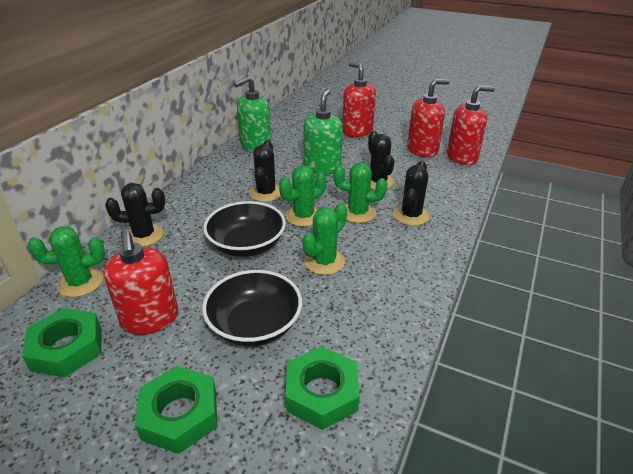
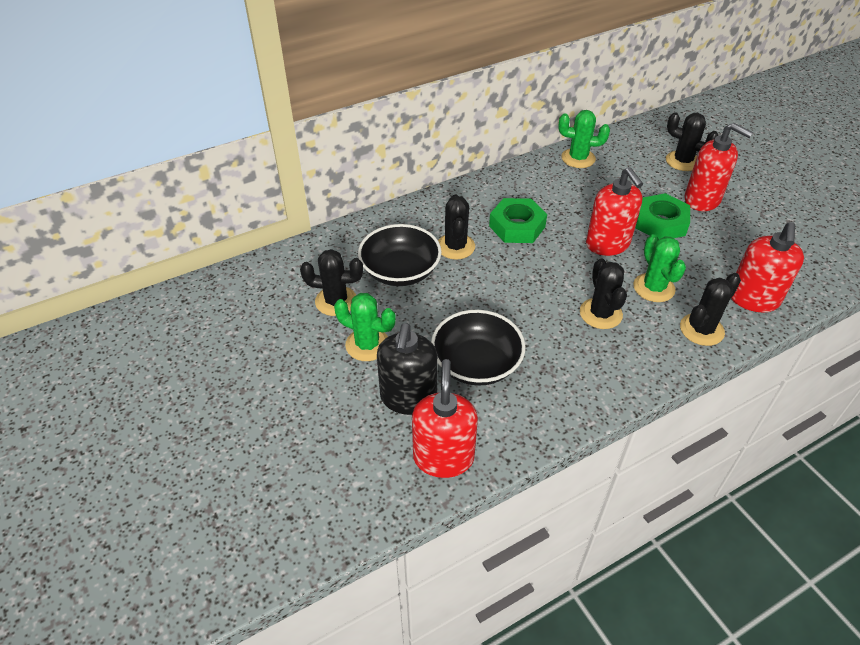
black cactus: [105,183,165,247] [249,140,281,202] [368,131,395,190] [393,161,430,226] = 4 -> [300,249,363,316] [438,195,475,260] [580,258,627,329] [666,112,718,171] [680,273,741,346] = 5
black soap dispenser: none = 0 -> [377,323,438,415] = 1
green cactus: [28,226,105,297] [279,165,326,227] [302,203,347,275] [333,162,387,223] = 4 -> [334,293,396,361] [558,110,610,168] [633,234,686,302] = 3
green nut: [22,308,101,377] [135,366,217,454] [285,346,360,430] = 3 -> [489,198,547,243] [636,193,690,240] = 2
green soap dispenser: [234,76,271,152] [303,89,343,174] = 2 -> none = 0

